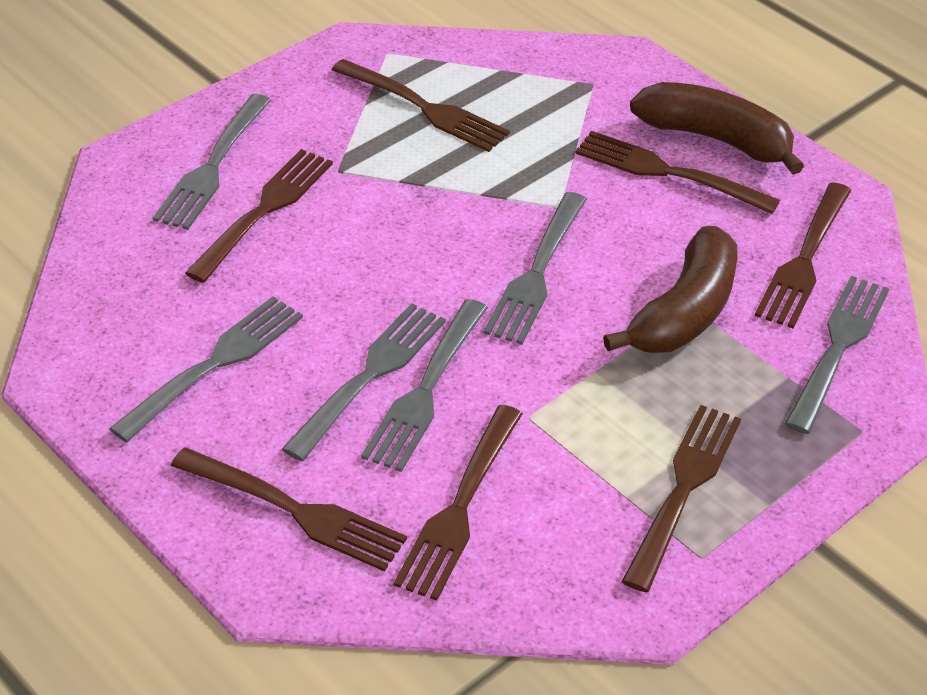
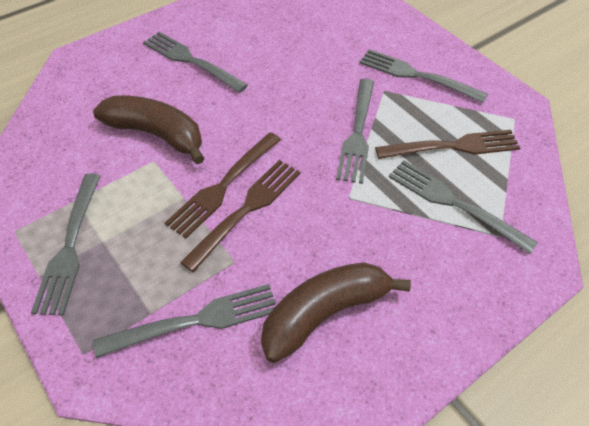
brown fork: [171,447,407,572] [185,149,333,283] [332,59,510,152] [394,405,523,601] [575,131,780,214] [622,405,741,592] [755,182,851,328] = 7 -> [165,132,281,239] [180,160,300,272] [375,130,520,159] = 3

